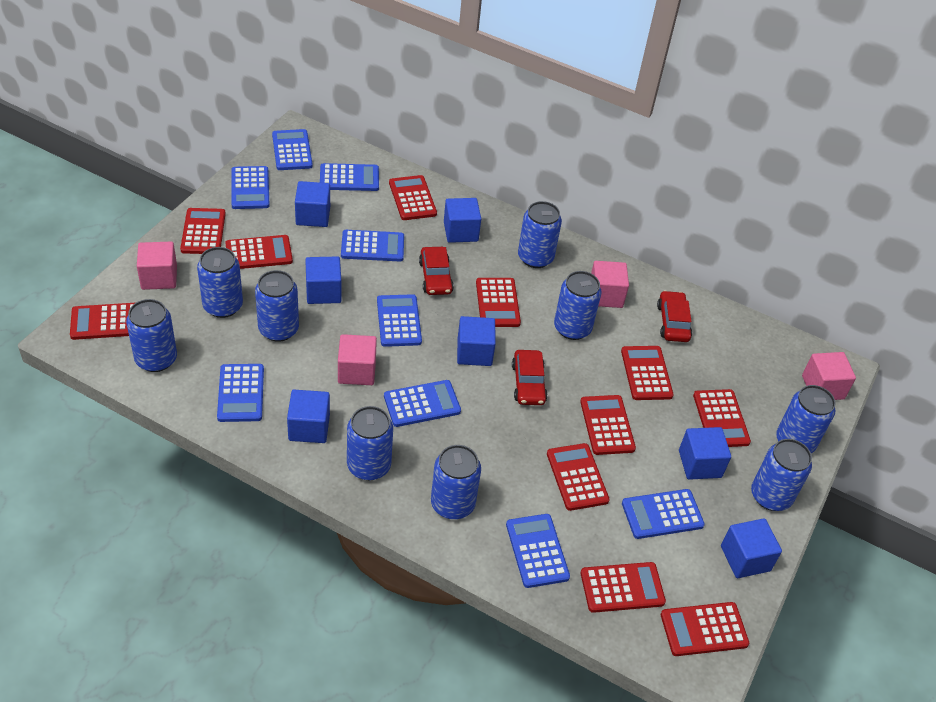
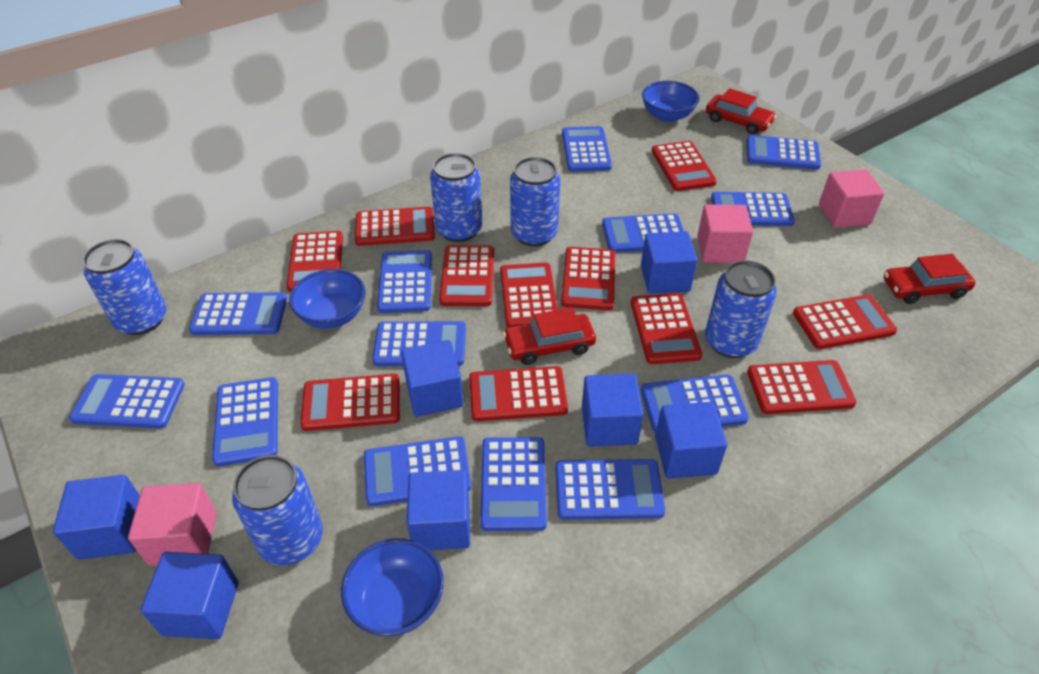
blue bowl: none = 0 -> [289,269,366,329] [341,538,444,636] [642,81,700,122] = 3
blue calculator: [217,364,264,422] [231,166,270,209] [272,129,313,170] [320,163,379,191] [341,230,404,261] [377,294,422,347] [384,380,461,427] [506,514,570,588] [622,489,705,539] = 9 -> [69,374,185,428] [189,292,287,335] [212,377,278,466] [364,436,471,506] [372,321,466,366] [377,250,432,313] [480,437,547,531] [555,459,665,520] [562,126,612,172] [602,213,684,253] [641,375,749,433] [711,192,795,226] [747,135,821,170] = 13
blue can: [126,299,177,372] [197,247,243,318] [255,270,299,342] [347,406,393,480] [431,445,481,519] [518,201,562,268] [554,271,602,340] [751,439,812,511] [776,385,836,453] = 9 -> [83,239,166,335] [232,455,323,565] [430,153,482,242] [510,157,560,246] [705,260,777,358] = 5
pink cube: [137,242,177,290] [338,334,377,385] [591,261,629,308] [802,352,856,400] = 4 -> [128,483,217,566] [697,204,753,263] [819,169,884,228] = 3

